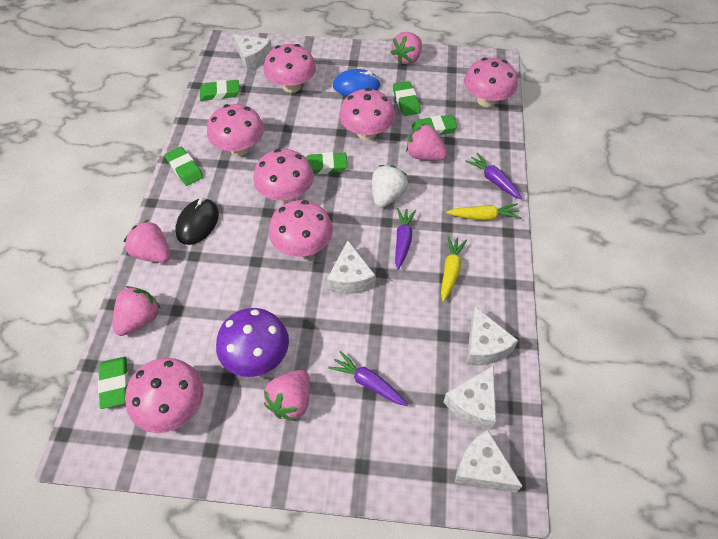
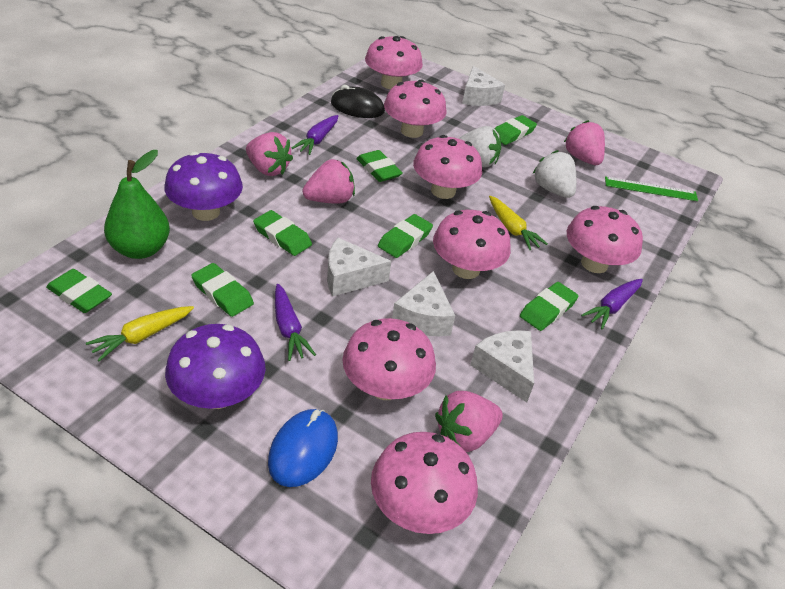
green eraser: [98,357,129,409] [165,147,203,186] [200,80,239,101] [306,152,347,174] [393,81,421,116] [412,115,457,135] = 6 -> [46,269,112,313] [191,263,254,317] [253,210,312,256] [356,150,403,182] [378,214,433,258] [495,115,537,145] [520,282,579,331] = 7
green pear: none = 0 -> [104,150,170,259] = 1
green ruler: none = 0 -> [605,176,698,201] = 1
pink strawberry: [113,286,161,336] [124,220,170,263] [264,370,310,421] [391,32,422,65] [406,124,447,161] = 5 -> [246,132,293,176] [303,159,355,204] [435,391,503,452] [564,120,605,165] = 4
purple mushroom: [216,308,289,377] = 1 -> [164,152,243,221] [165,324,265,409] = 2
white cheese: [233,34,272,71] [327,241,376,294] [443,366,496,430] [455,430,522,493] [467,306,519,366] = 5 -> [327,238,391,297] [392,271,455,336] [462,66,505,106] [470,330,534,403] = 4
white strawberry: [372,165,408,208] = 1 -> [458,126,501,167] [533,150,576,198] = 2

